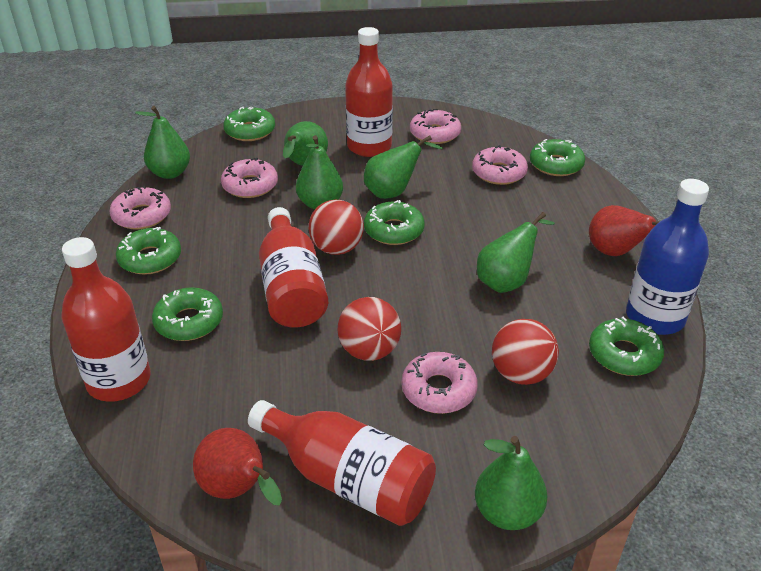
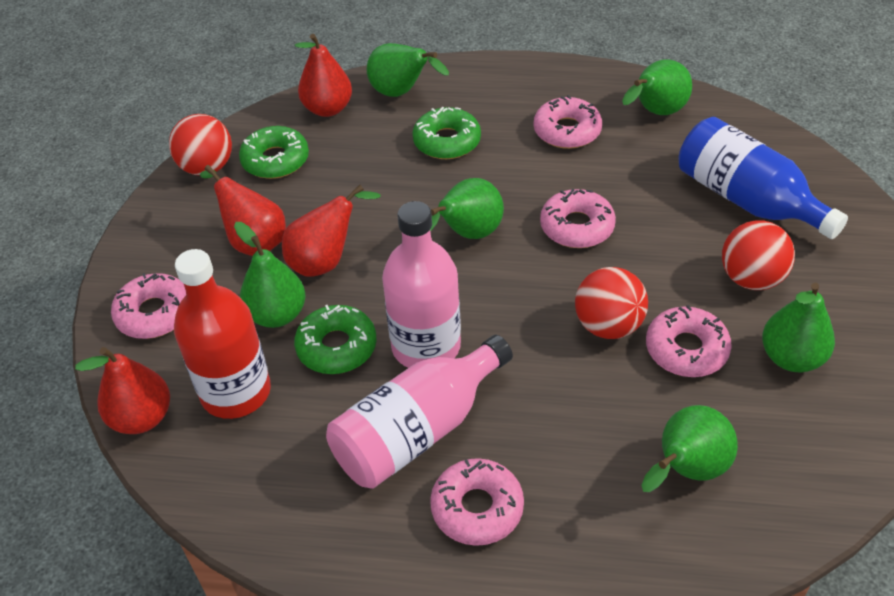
green donut: [116,227,181,275] [152,287,223,341] [224,106,275,141] [364,200,425,245] [530,139,585,176] [589,317,664,376] = 6 -> [239,126,309,179] [294,305,377,374] [412,107,481,159] = 3
pink bottle: none = 0 -> [326,335,513,488] [382,201,461,368] = 2
red bottle: [61,237,151,402] [248,400,436,526] [259,207,328,328] [345,27,393,157] = 4 -> [174,249,271,419] = 1
red pear: [193,428,282,506] [589,205,660,256] = 2 -> [75,347,170,434] [200,165,286,256] [282,185,381,277] [295,34,352,117] = 4

